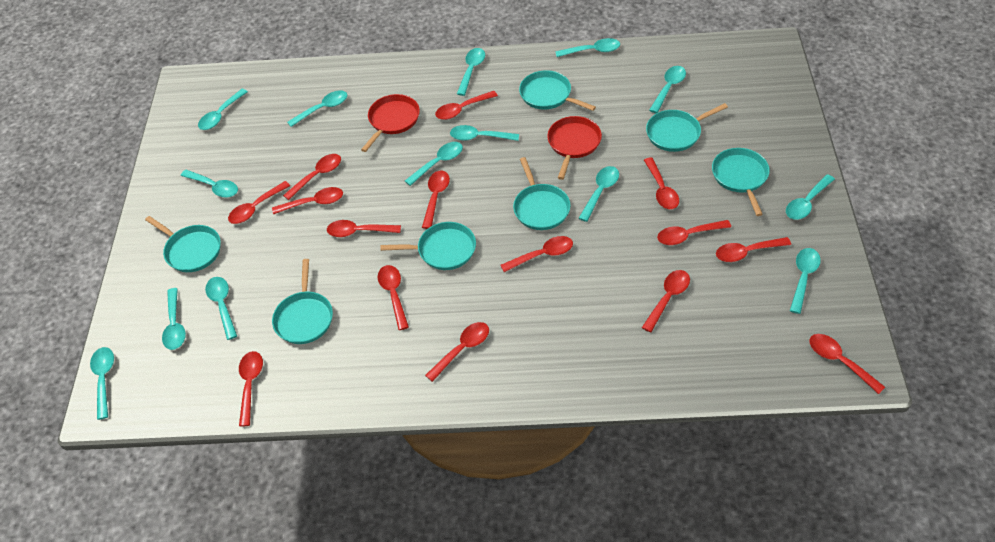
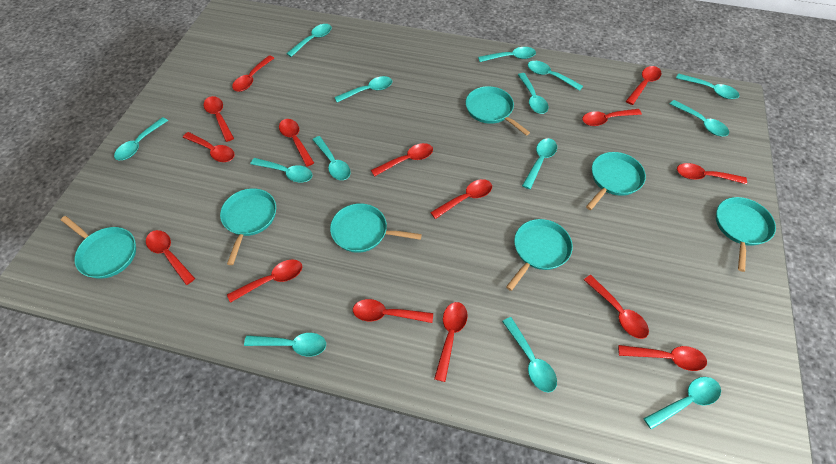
red pan: [361,94,420,152] [547,116,602,180] = 2 -> none = 0

